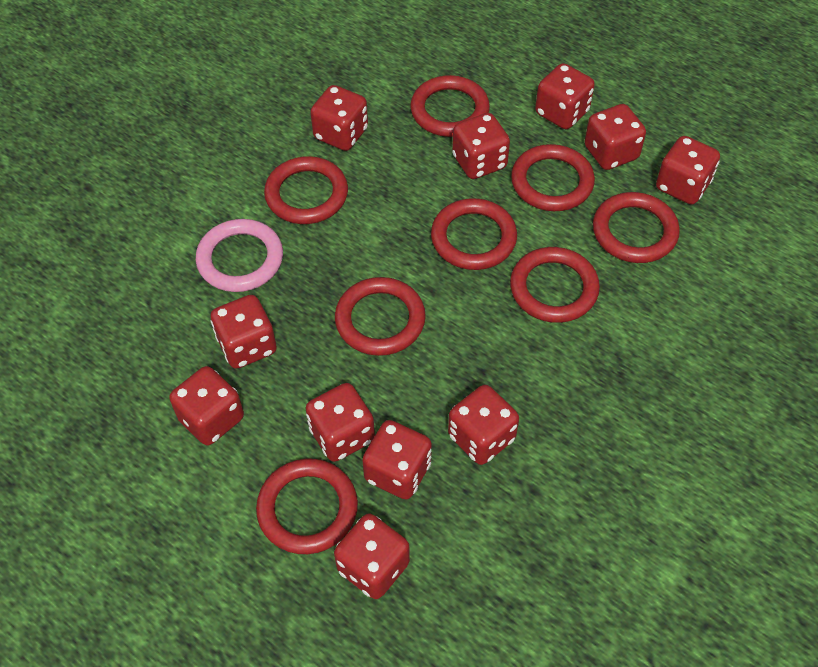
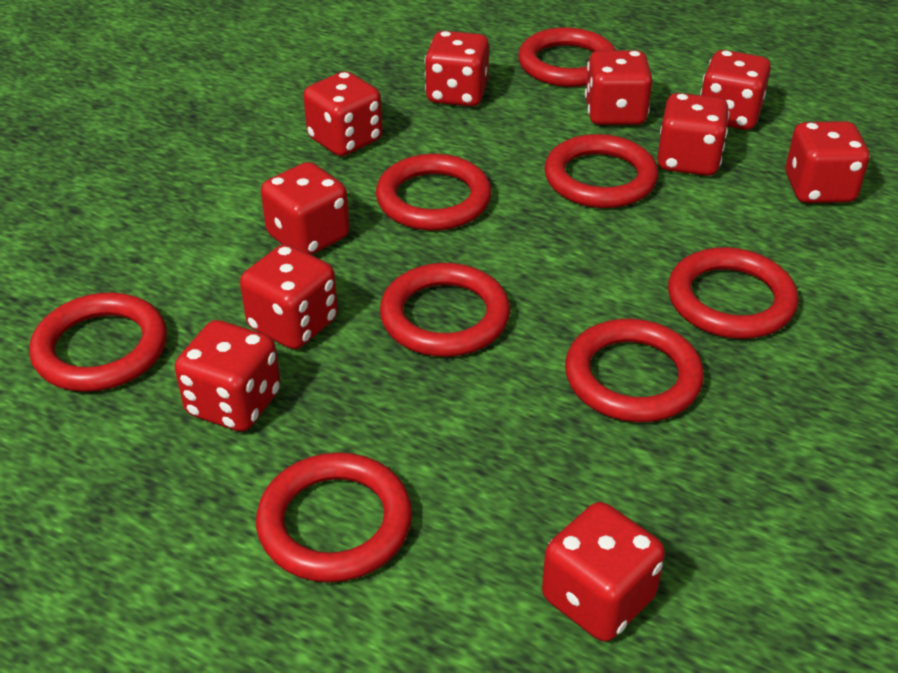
pink ring: [196,219,283,292] = 1 -> none = 0
red dice: [169,366,244,446] [210,295,277,369] [305,383,375,462] [310,85,368,151] [334,513,410,599] [362,420,432,500] [448,385,519,465] [452,113,510,179] [535,63,595,129] [584,104,646,170] [656,136,720,204] = 11 -> [175,320,281,432] [240,244,338,349] [261,162,349,255] [303,71,382,156] [424,31,489,107] [542,502,665,641] [585,50,652,125] [657,93,730,176] [700,50,771,130] [786,121,870,203] = 10

